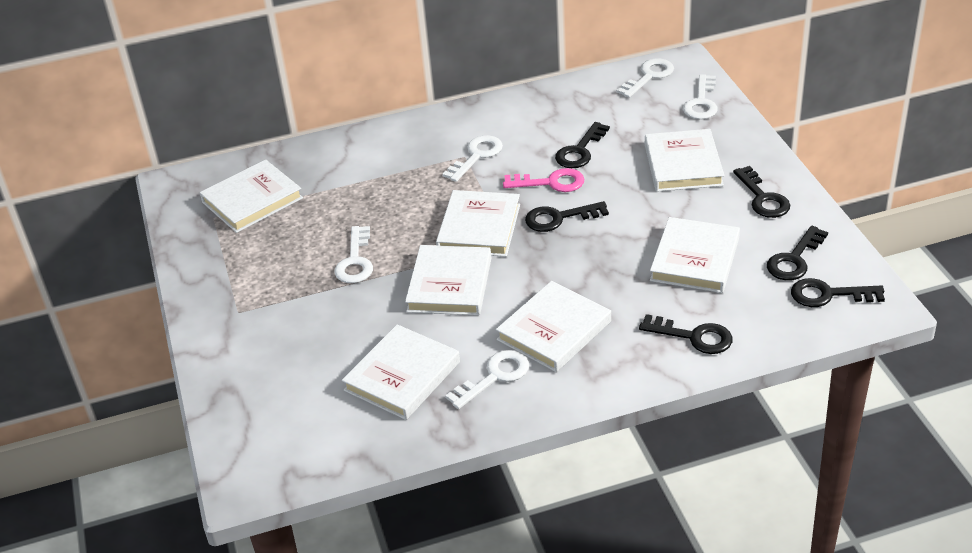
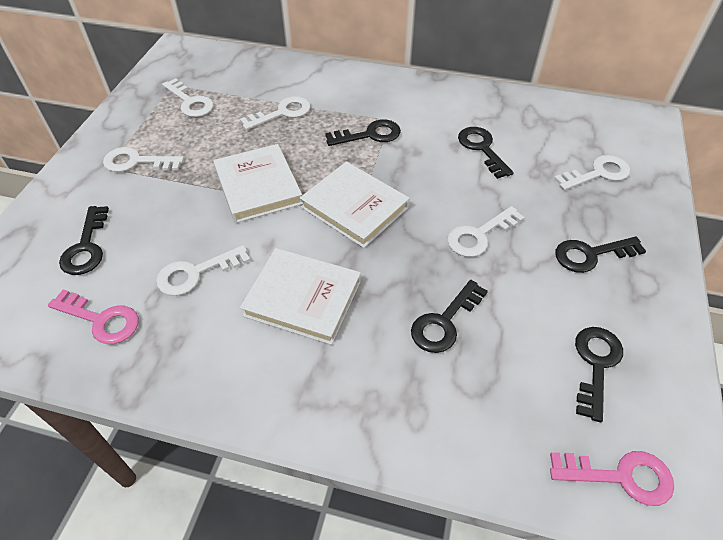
pink key: [503,168,584,192] = 1 -> [48,289,139,344] [550,451,674,506] = 2
white book: [200,160,303,233] [342,324,460,420] [405,245,491,316] [436,190,520,257] [496,281,611,372] [645,129,724,192] [650,217,740,293] = 7 -> [214,144,303,223] [240,248,361,345] [300,162,409,248] = 3
white key: [334,226,373,283] [442,135,503,182] [445,350,529,409] [616,59,674,98] [683,74,718,119] = 5 -> [103,147,184,172] [156,245,250,296] [162,78,214,117] [240,96,310,130] [447,206,525,257] [554,155,630,190] = 6

